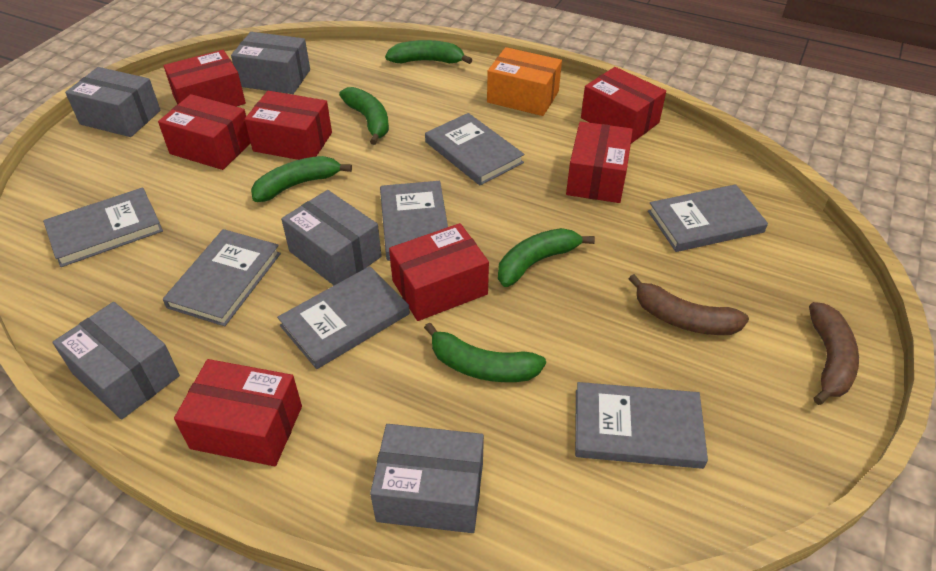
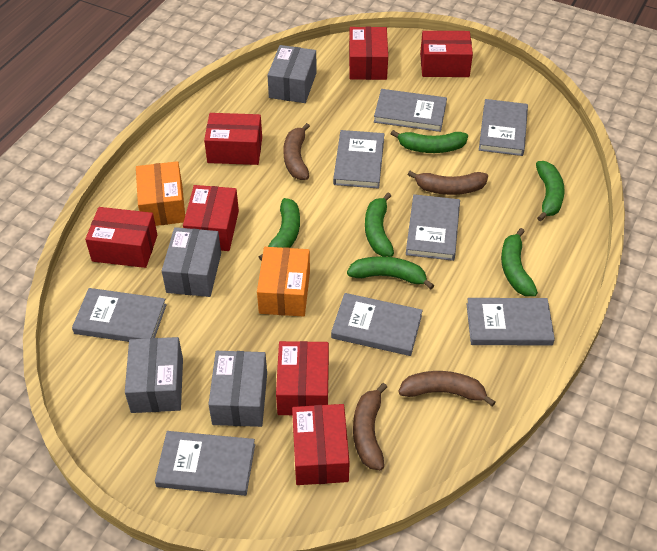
brown banana: [629,274,749,335] [809,302,859,405] = 2 -> [283,123,310,180] [353,383,387,470] [399,371,495,406] [407,171,488,195] = 4
green banana: [251,156,352,202] [339,87,389,145] [385,40,472,64] [424,322,546,382] [498,228,595,287] = 5 -> [259,198,300,261] [347,256,434,289] [365,193,394,257] [391,130,468,153] [501,228,538,296] [536,161,565,221] = 6
grey book: [43,187,163,267] [163,229,281,326] [277,266,410,369] [380,181,448,261] [425,113,524,185] [575,382,708,469] [648,184,768,252] = 7 -> [72,288,167,342] [155,431,255,496] [331,293,423,356] [333,130,384,189] [374,89,447,132] [406,194,460,261] [466,298,555,346] [479,99,528,156] = 8
grey box: [52,302,180,420] [65,67,161,137] [231,32,310,94] [281,190,382,285] [370,424,484,533] = 5 -> [125,337,183,413] [162,227,221,297] [208,351,267,427] [267,45,317,103] = 4
orange box: [487,47,562,116] = 1 -> [136,161,185,226] [257,247,310,317] = 2

